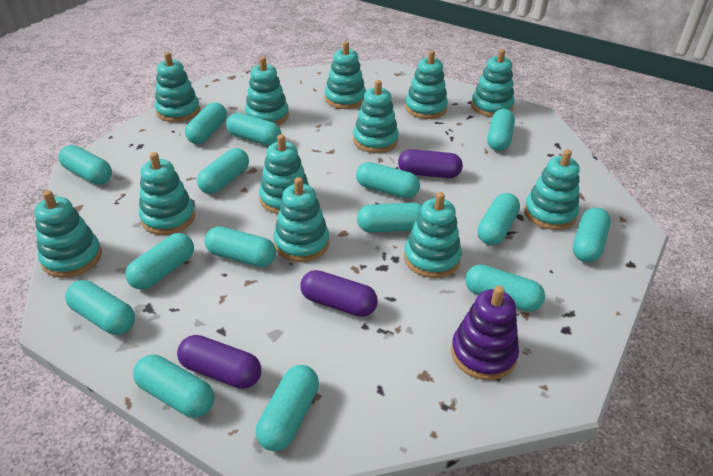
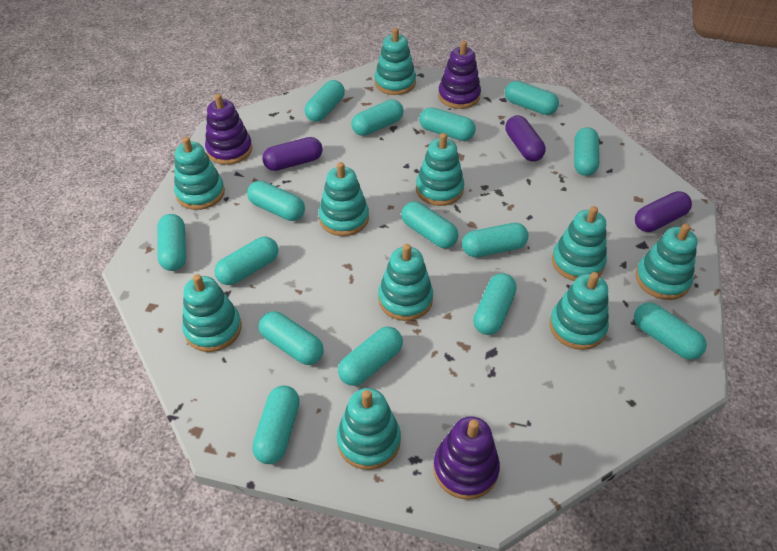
purple stacking toy: [451,286,519,380] = 1 -> [205,94,252,165] [433,416,500,500] [438,41,481,109] = 3
turquoise stacking toy: [34,190,102,278] [139,152,195,235] [155,52,200,122] [245,57,289,125] [259,134,309,214] [273,177,329,262] [325,41,366,109] [353,80,399,153] [404,192,462,278] [405,50,448,119] [471,49,514,117] [524,149,580,230] = 12 -> [174,137,225,210] [182,274,241,352] [319,162,369,236] [337,388,401,470] [375,28,416,95] [378,244,433,321] [416,133,464,206] [550,272,609,350] [552,206,607,281] [635,224,698,300] = 10

